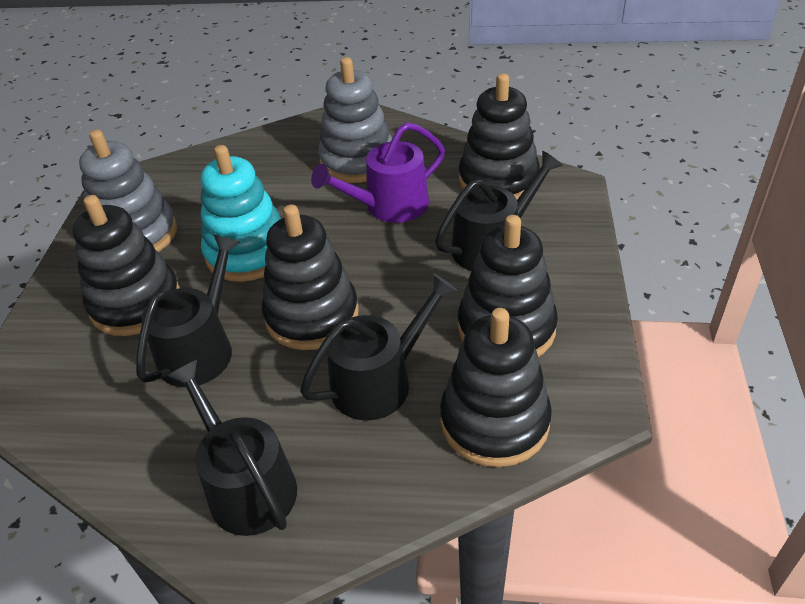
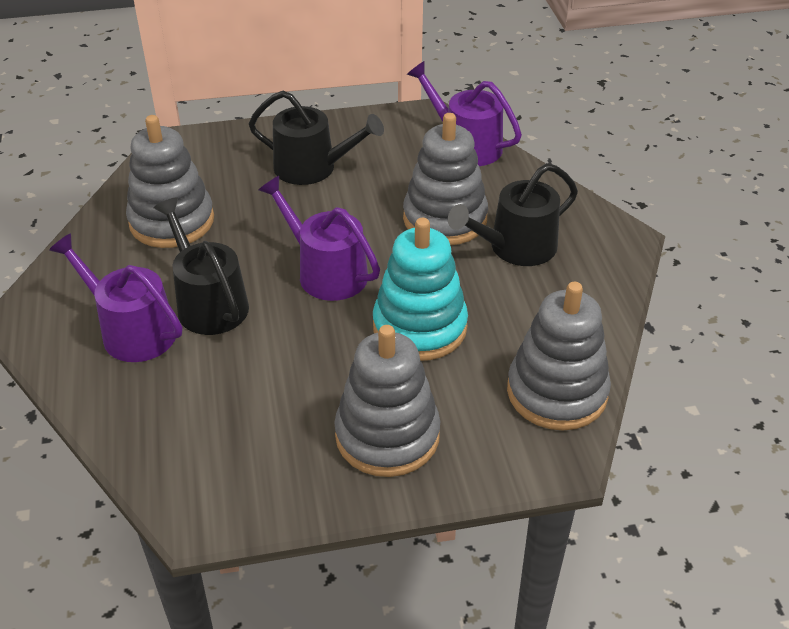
black stacking toy: [72,195,180,336] [262,205,358,350] [440,308,552,467] [458,215,558,357] [459,73,540,199] = 5 -> none = 0
black watering can: [136,234,240,387] [167,360,297,536] [300,273,458,421] [435,151,563,271] = 4 -> [154,197,249,335] [249,91,384,185] [448,163,578,266] = 3
grey stacking toy: [79,129,177,252] [318,57,392,183] = 2 -> [126,115,214,248] [334,325,440,477] [403,113,488,245] [507,282,611,431] = 4
purple watering can: [311,122,445,223] = 1 -> [49,233,182,362] [259,176,380,301] [407,61,522,166] = 3

